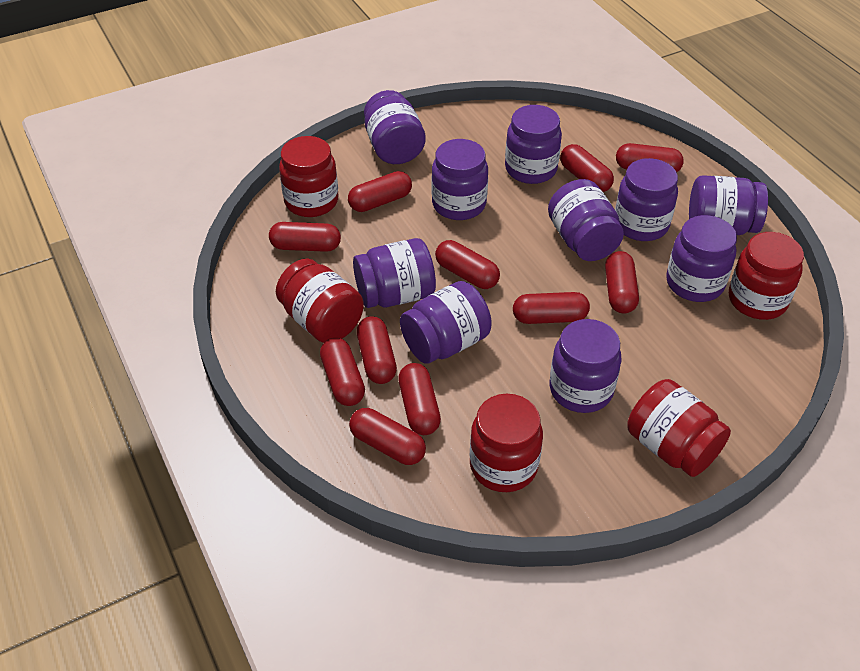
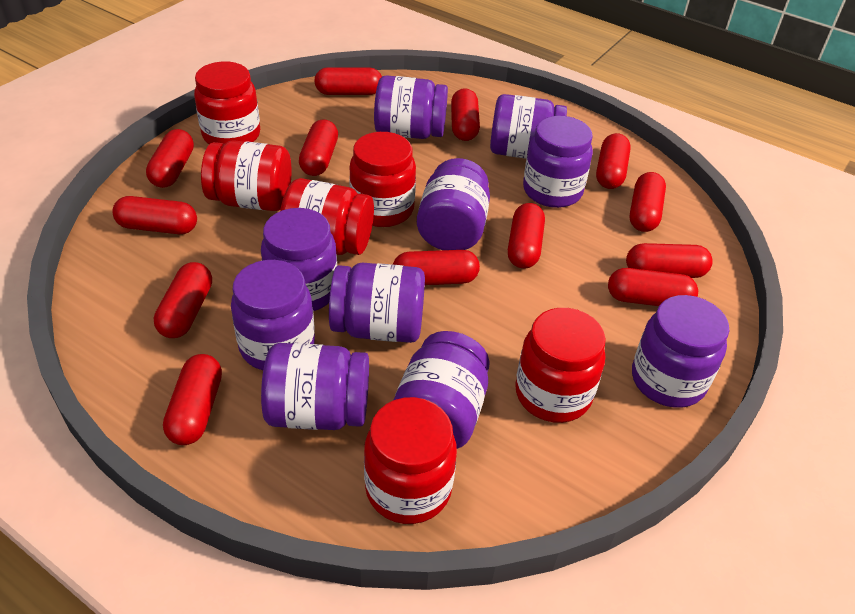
red capsule: [269,222,341,252] [320,338,365,406] [348,171,412,212] [349,408,426,465] [357,316,397,384] [398,363,441,435] [435,240,500,289] [513,292,590,324] [560,144,614,192] [605,251,639,314] [616,143,684,172] = 11 -> [112,196,197,234] [146,129,194,188] [154,262,212,338] [163,354,222,445] [299,119,338,176] [314,67,382,95] [393,250,480,285] [451,88,480,141] [508,203,545,268] [596,133,631,189] [608,268,698,306] [626,243,713,278] [630,172,666,232] = 13
red jar: [276,258,364,343] [279,136,339,217] [470,394,543,492] [627,379,731,477] [729,232,804,320] = 5 -> [194,62,260,144] [201,140,291,211] [280,178,374,255] [349,132,416,227] [364,397,457,524] [515,308,606,423] = 6

